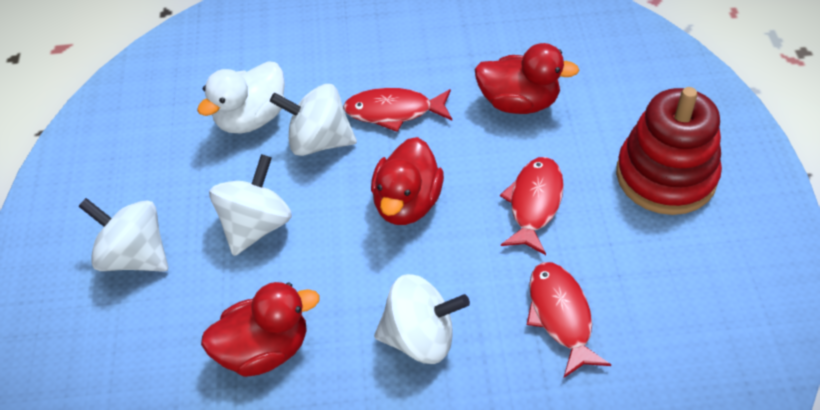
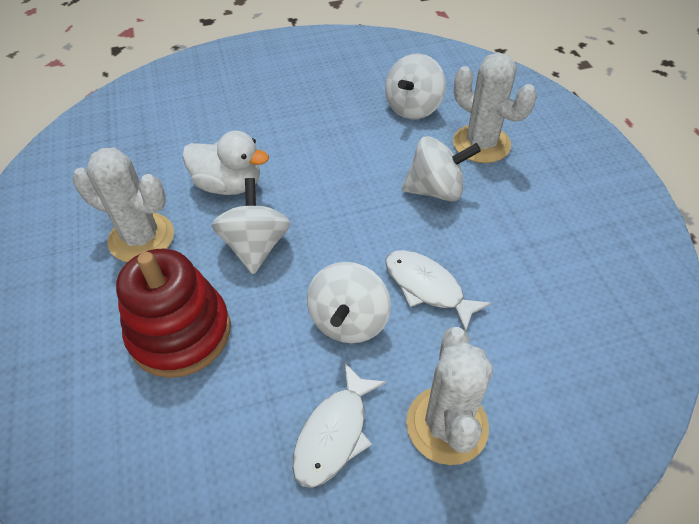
red duck: [201,282,320,377] [371,137,444,225] [475,43,579,114] = 3 -> none = 0
red fish: [343,88,452,132] [500,157,564,255] [527,262,611,378] = 3 -> none = 0
white cactus: none = 0 -> [73,148,174,262] [406,327,493,465] [453,53,537,163] = 3
white fish: none = 0 -> [292,362,386,488] [386,250,491,331] = 2

